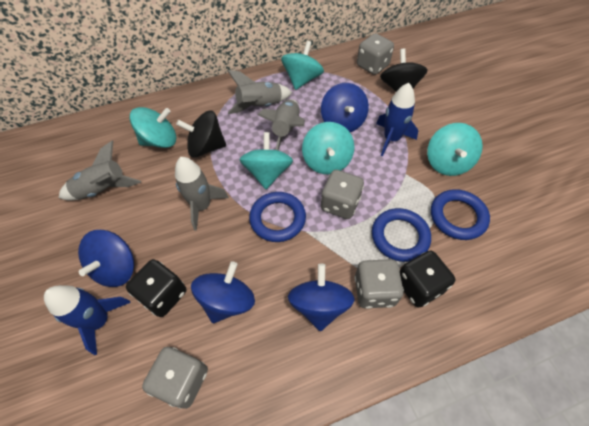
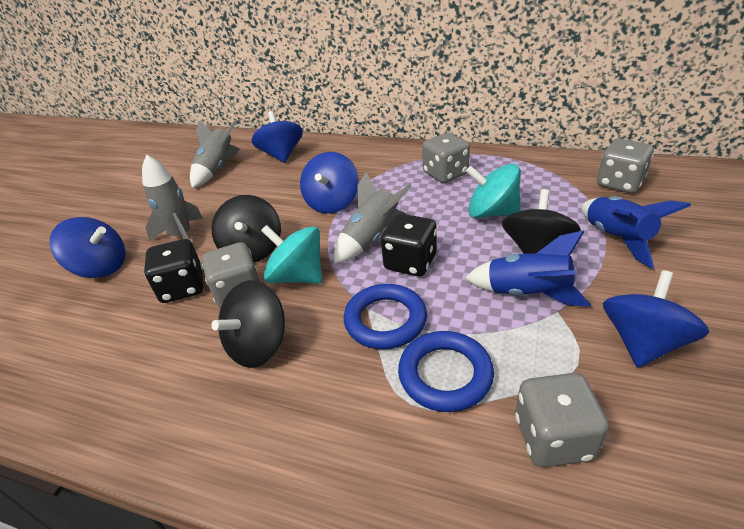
black spinning top: [176,110,226,158] [380,48,428,92] = 2 -> [211,195,281,262] [212,280,285,368] [502,189,581,254] = 3
blue ring: [249,192,306,242] [372,208,431,262] [431,189,490,240] = 3 -> [344,284,427,349] [398,331,494,412] = 2
grey rocket: [59,141,141,200] [175,157,229,231] [227,70,292,114] [258,99,305,150] = 4 -> [142,155,203,241] [190,119,240,188] [334,172,411,264] = 3
turquoise spinning top: [130,107,176,148] [239,132,293,189] [281,41,324,90] [302,122,354,174] [427,123,483,176] = 5 -> [261,225,322,284] [466,164,521,218] = 2

